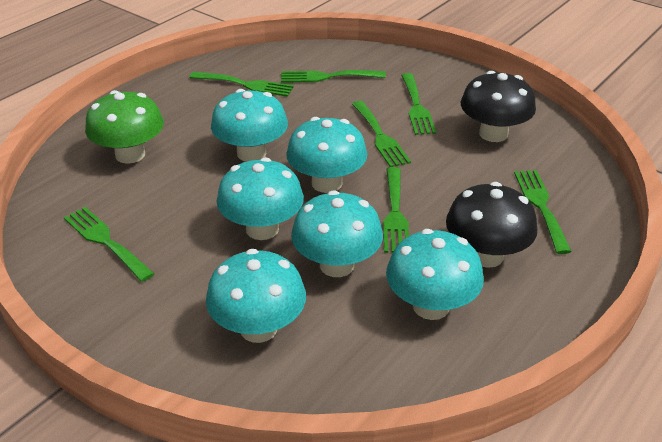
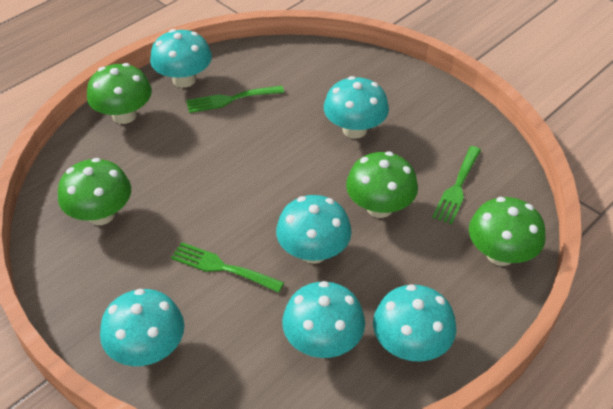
black mushroom: [446,182,537,268] [461,71,536,142] = 2 -> none = 0
green fork: [64,207,154,282] [190,72,294,97] [281,70,386,83] [352,101,411,167] [383,167,409,253] [401,73,436,135] [514,170,572,254] = 7 -> [171,242,284,293] [186,86,284,113] [432,146,481,224] = 3
green mushroom: [85,90,164,164] = 1 -> [58,158,131,225] [87,63,152,124] [346,152,418,218] [469,197,545,266] = 4

